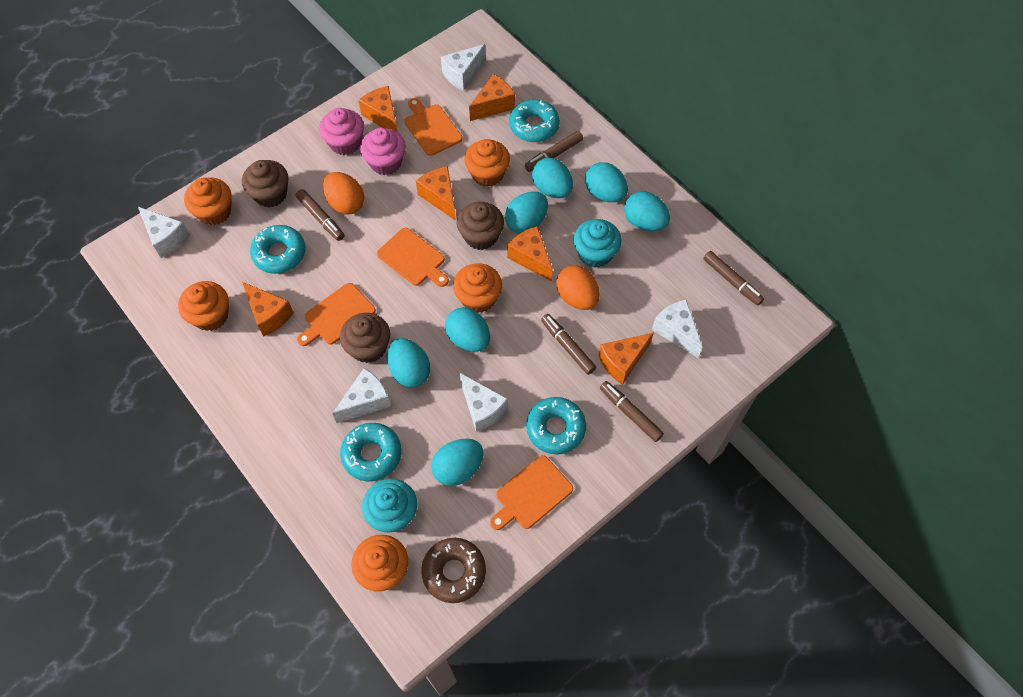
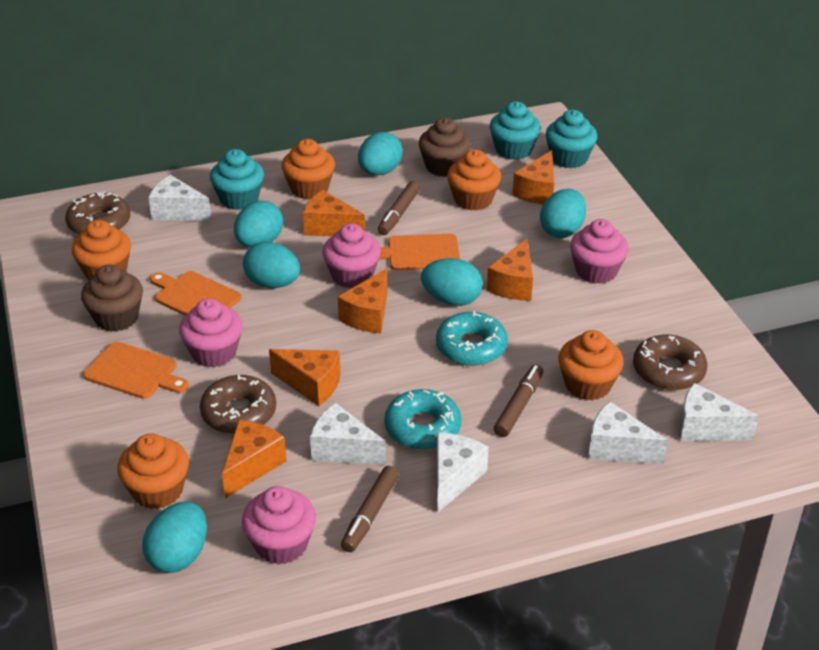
brown cupcake: [242,160,288,207] [340,313,390,363] [457,202,504,250] = 3 -> [81,265,143,332] [419,118,471,177] = 2
brown donut: [421,538,486,603] = 1 -> [65,192,130,235] [200,375,276,434] [633,335,707,390] = 3
brown marker: [296,189,344,241] [525,131,583,172] [541,314,596,375] [600,381,664,442] [703,251,764,305] = 5 -> [341,466,399,552] [378,181,420,235] [494,365,543,437] = 3
orange cutting board: [297,283,376,346] [377,228,449,287] [405,98,463,156] [490,455,573,530] = 4 -> [83,342,189,399] [150,271,242,316] [379,234,460,270] = 3
orange egg: [323,172,364,215] [556,265,599,310] = 2 -> none = 0
pink cupcake: [319,108,364,155] [360,128,406,175] = 2 -> [179,298,243,367] [242,486,316,565] [322,223,381,288] [570,219,629,284] = 4
turquoise cupcake: [362,478,417,532] [574,219,621,268] = 2 -> [210,149,264,210] [490,101,541,160] [545,110,597,168] = 3
turquoise donut: [250,225,306,274] [340,423,401,481] [509,99,560,142] [526,397,586,454] = 4 -> [384,389,461,450] [436,311,508,366] = 2
turquoise egg: [387,338,430,388] [431,439,483,486] [445,307,490,352] [505,191,548,234] [532,157,573,198] [585,162,628,202] [624,191,670,231] = 7 -> [142,502,207,573] [234,200,283,247] [243,241,300,288] [358,132,403,175] [421,258,483,306] [540,189,586,238] = 6

